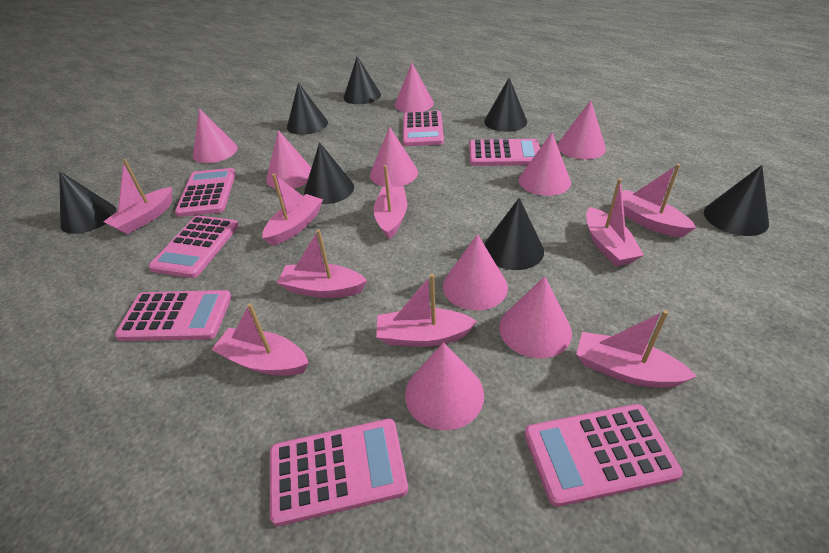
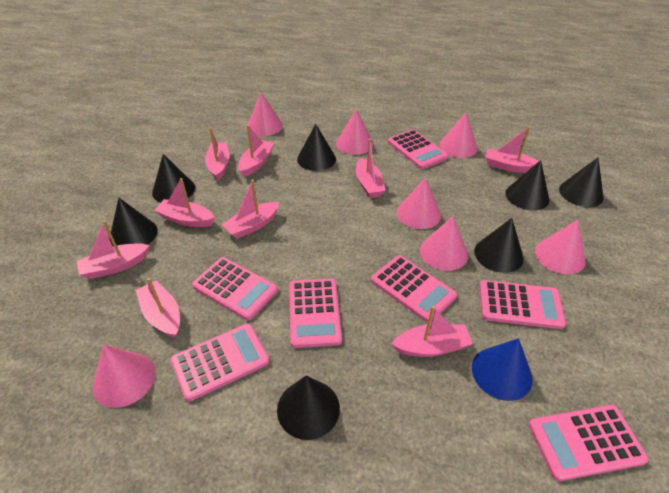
blue cone: none = 0 -> [472,338,533,401] = 1
pink cone: [193,108,238,163] [266,130,311,189] [370,127,418,187] [395,63,434,112] [405,342,484,430] [443,234,508,311] [499,276,572,358] [519,133,571,196] [557,100,606,159] = 9 -> [93,345,155,408] [247,93,283,136] [336,109,374,155] [397,178,441,229] [420,216,468,271] [439,112,478,158] [535,220,585,274] = 7

